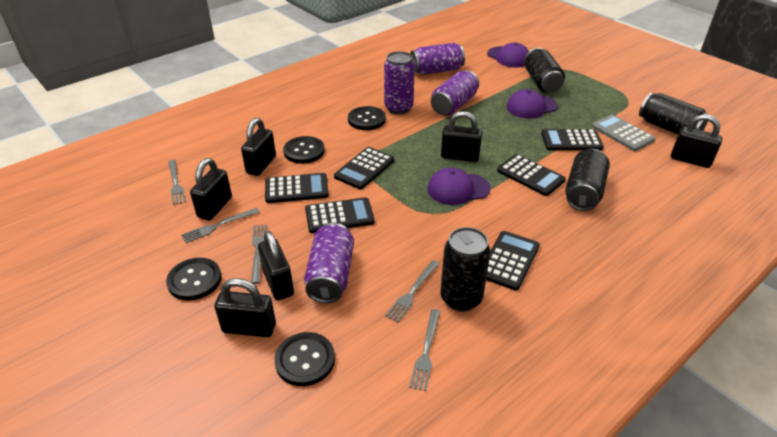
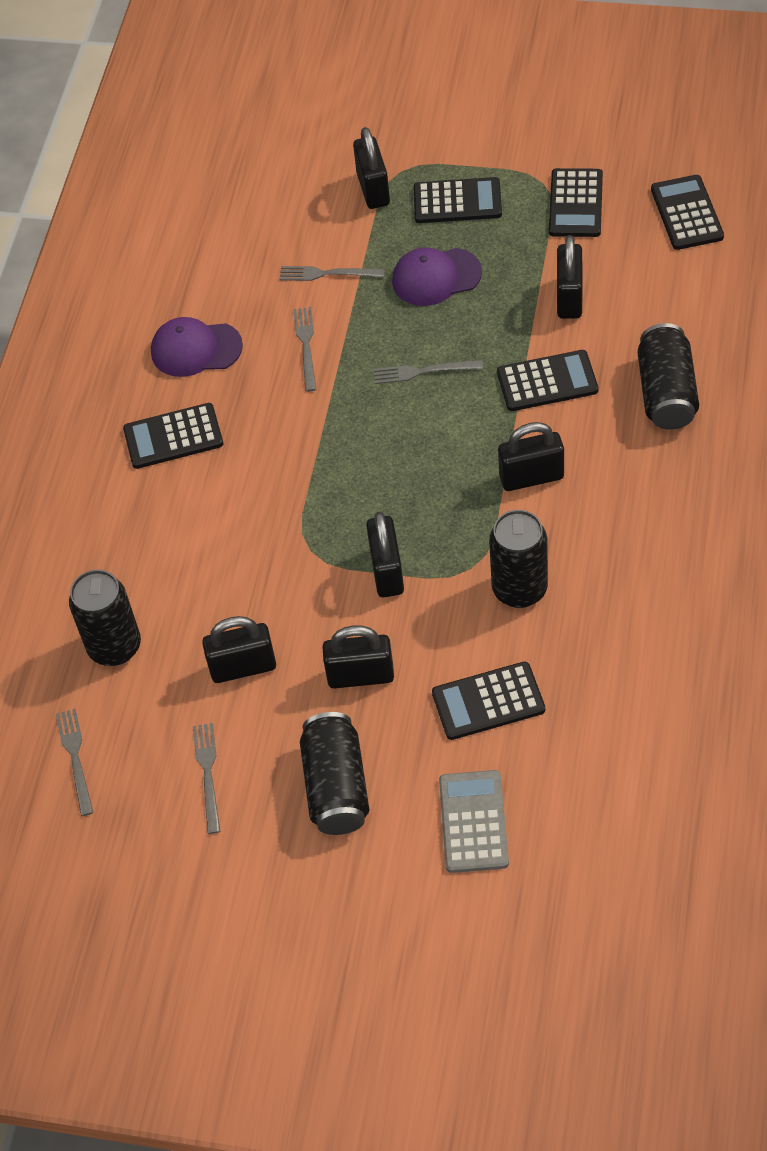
black button: [166,258,222,301] [274,332,335,386] [283,136,325,164] [348,106,386,130] = 4 -> none = 0
purple can: [304,223,354,303] [384,51,415,114] [410,43,465,75] [431,70,479,116] = 4 -> none = 0
purple cap: [428,168,491,205] [487,43,529,68] [506,89,558,119] = 3 -> [151,317,243,377] [392,247,482,306] = 2

